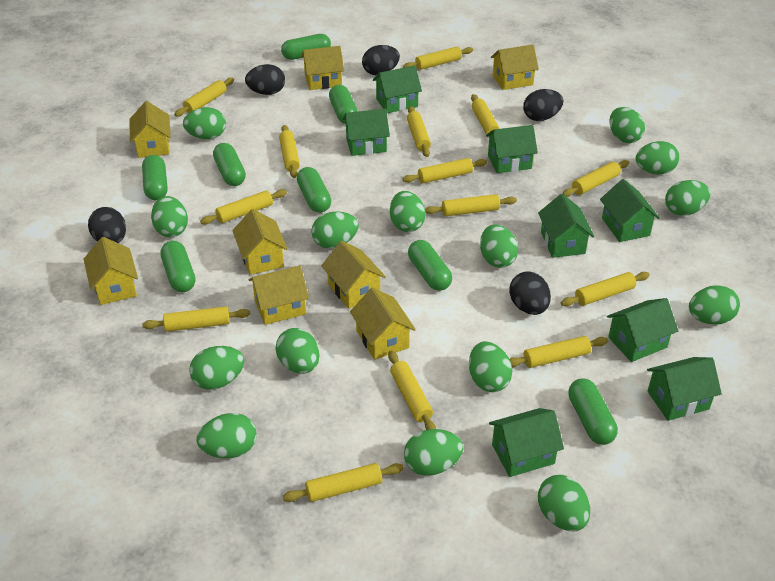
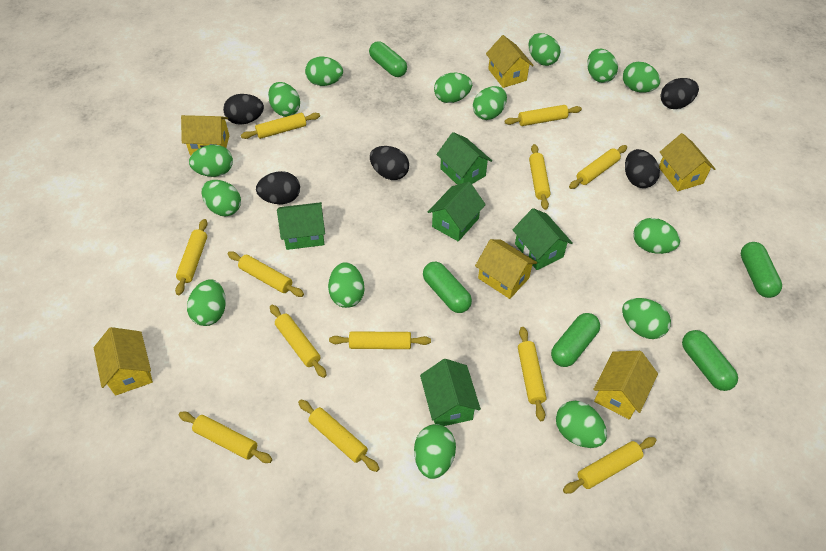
green capsule: [142,155,168,200] [160,241,195,292] [213,143,246,186] [281,34,331,60] [297,167,331,213] [329,85,358,124] [408,240,452,291] [568,378,618,445] = 8 -> [369,41,407,77] [423,261,472,313] [551,313,600,367] [682,330,738,391] [741,242,782,298] = 5
green house: [343,109,390,156] [373,66,422,113] [486,125,538,173] [489,408,564,477] [538,194,594,258] [600,179,660,242] [607,298,678,362] [647,357,722,421] = 8 -> [277,202,325,250] [420,359,481,426] [428,182,486,241] [436,132,492,185] [513,208,572,270] = 5
yellow house: [83,237,138,305] [129,101,171,158] [232,209,288,275] [249,265,309,325] [301,46,344,90] [321,241,386,309] [350,287,416,360] [491,45,539,90] = 8 -> [94,327,153,396] [181,115,229,155] [475,239,537,299] [486,35,534,88] [593,351,658,419] [659,133,715,191] = 6
yellow rolling pin: [142,306,250,332] [175,78,234,117] [200,189,287,225] [279,125,300,178] [283,463,404,502] [388,350,436,430] [403,47,473,70] [403,158,487,183] [407,106,431,157] [425,194,517,216] [471,94,500,135] [509,336,608,368] [561,272,650,306] [563,160,629,197] = 14 -> [175,219,207,295] [179,412,272,463] [227,251,304,297] [241,113,320,139] [270,304,327,378] [298,400,380,472] [329,331,431,349] [504,105,582,126] [518,327,547,421] [529,144,551,210] [563,437,656,494] [569,145,627,189] = 12

